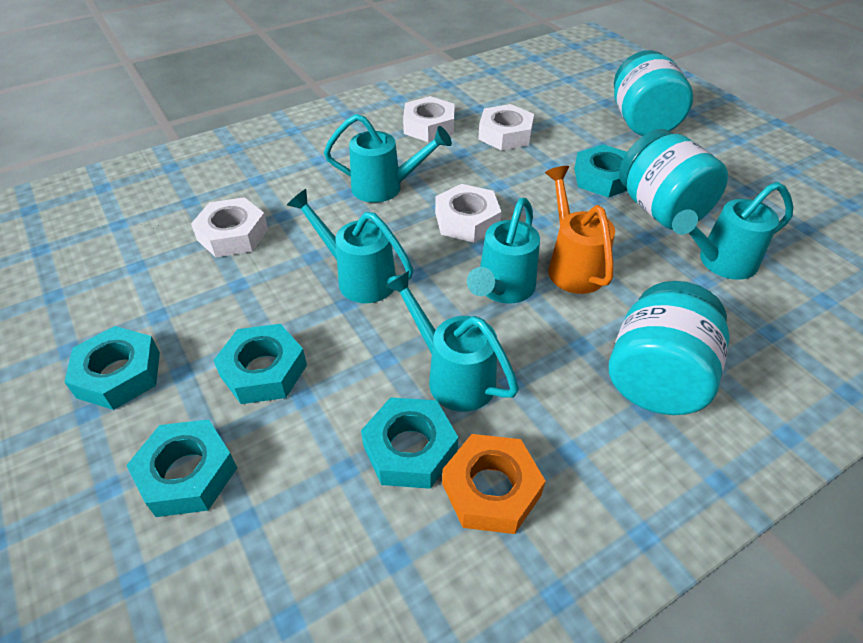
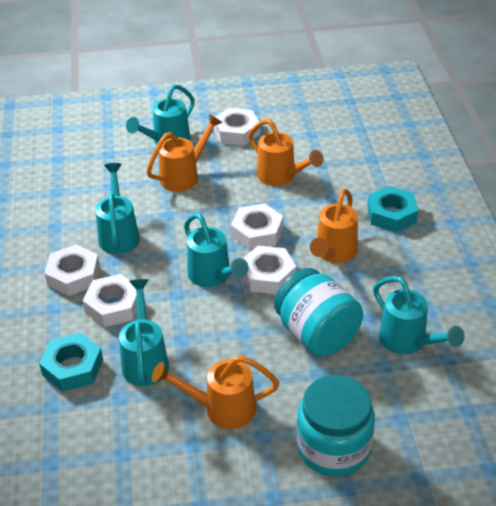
orange nut: [442,434,546,534] = 1 -> none = 0
orange watering can: [545,166,615,294] = 1 -> [146,114,223,192] [152,356,279,429] [248,119,323,186] [310,189,358,263] = 4
turquoise jar: [609,281,730,415] [614,50,693,136] [619,129,728,230] = 3 -> [274,268,363,356] [297,375,375,476] = 2
turquoise nut: [64,326,160,410] [126,419,237,517] [213,324,307,404] [361,397,458,489] [574,144,627,198] = 5 -> [39,333,103,392] [367,186,418,232] = 2
white nut: [191,197,268,257] [403,96,455,142] [435,184,501,243] [478,104,534,150] = 4 -> [44,245,100,296] [83,274,137,327] [214,108,260,146] [231,204,283,250] [243,246,296,294] = 5

